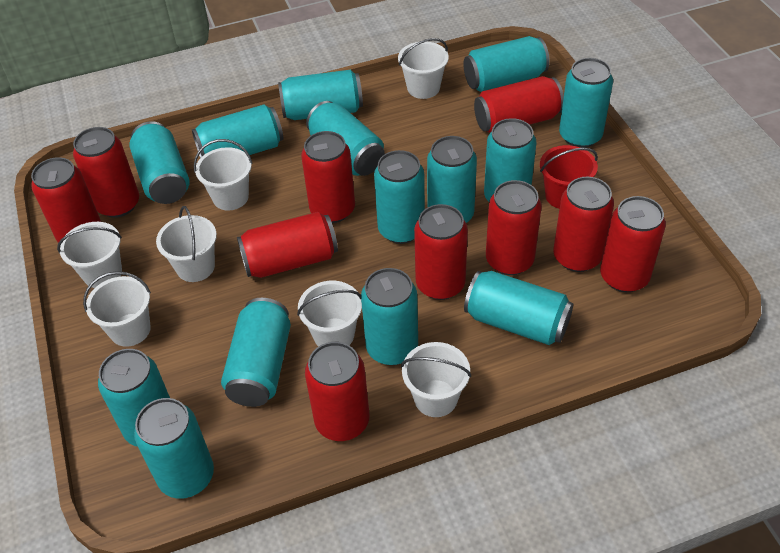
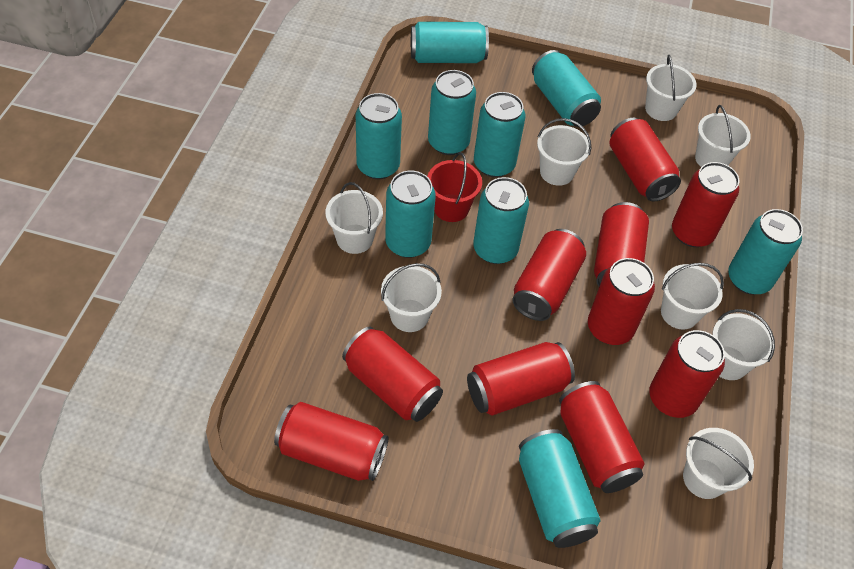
turquoise can: [98,349,170,447] [129,121,189,204] [134,398,214,499] [192,105,283,158] [221,298,291,407] [278,70,363,120] [306,101,385,176] [361,268,418,365] [374,150,425,244] [427,136,477,223] [463,36,550,92] [464,271,573,345] [484,118,536,202] [559,58,613,148] = 14 -> [356,93,402,179] [385,171,436,258] [411,22,489,63] [428,70,476,155] [473,177,529,264] [474,92,525,177] [519,429,600,548] [532,50,601,127] [728,209,803,295] = 9
white bucket: [57,222,122,288] [83,271,151,347] [156,206,217,282] [194,139,253,211] [297,281,362,347] [398,38,449,99] [401,342,471,417] = 7 -> [325,182,383,254] [381,263,442,332] [537,118,591,186] [645,55,697,121] [661,263,724,330] [683,428,754,499] [695,105,751,167] [712,309,775,380] = 8

